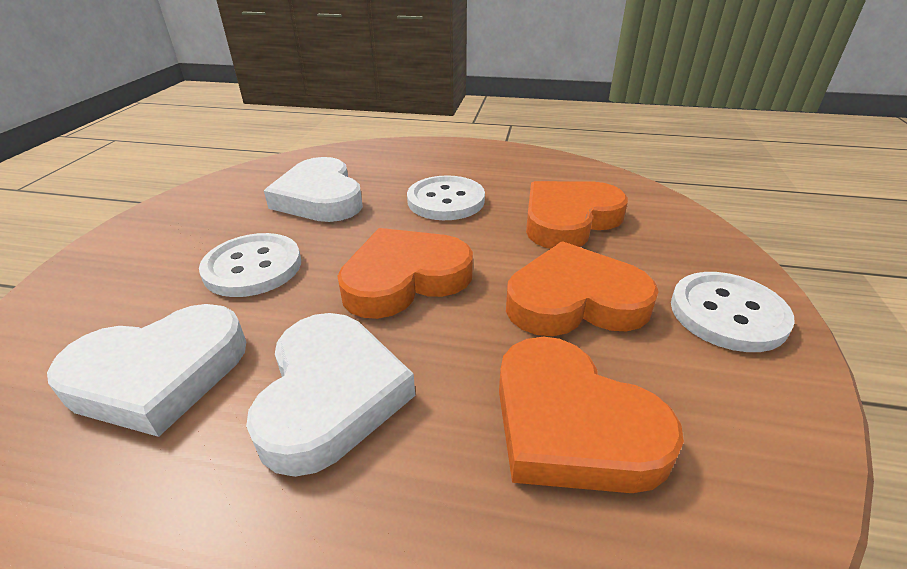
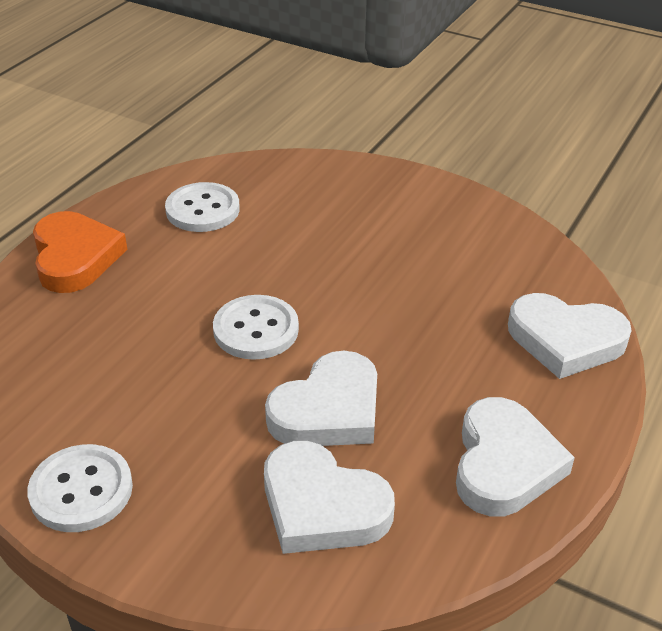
orange heart: [337,228,473,319] [499,337,684,493] [506,241,659,336] [526,181,628,249] = 4 -> [33,211,127,293] = 1
white heart: [47,304,246,437] [246,313,415,477] [264,157,363,222] = 3 -> [264,441,395,554] [265,351,377,446] [456,397,575,517] [508,293,632,379] = 4

